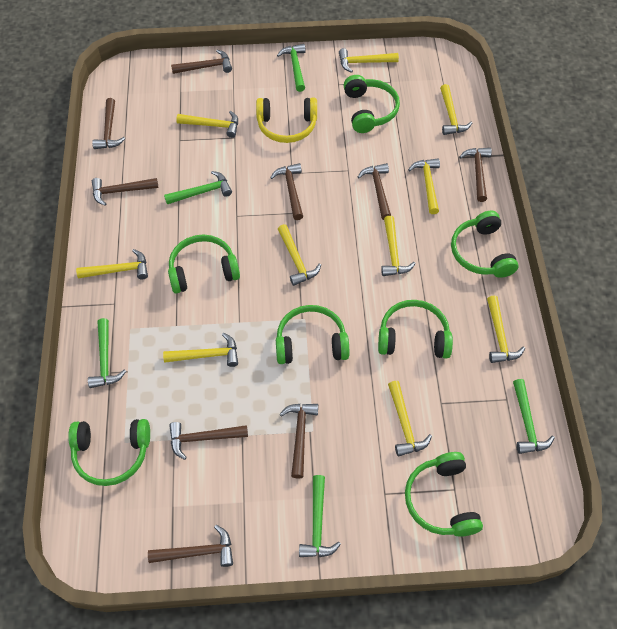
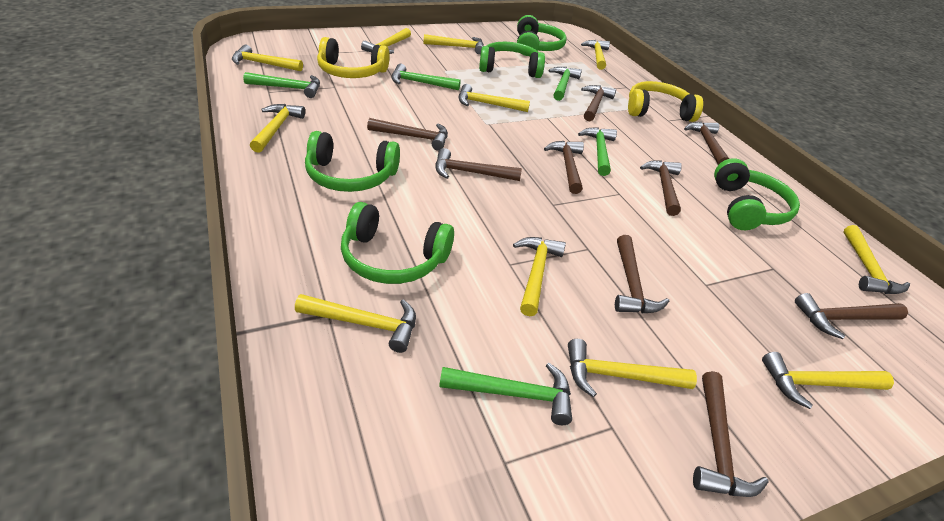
green headphones: [68,419,150,486] [168,235,240,294] [276,305,349,364] [344,75,400,133] [378,300,453,358] [405,452,483,537] [451,211,519,278] = 7 -> [305,131,400,192] [341,202,454,284] [479,42,545,78] [517,15,567,56] [714,158,800,230] = 5
yellow hammer: [76,249,148,279] [163,333,238,367] [176,111,238,138] [278,224,321,286] [339,48,399,73] [381,216,416,276] [388,381,432,456] [408,158,440,214] [440,84,472,135] [487,296,525,363] = 10 -> [232,45,303,71] [250,104,305,153] [295,294,416,353] [361,28,411,54] [424,34,484,54] [459,84,530,112] [513,237,566,316] [568,339,697,397] [581,40,610,70] [762,352,894,409] [843,225,910,294] = 11
yellow headphones: [256,98,317,143] = 1 -> [317,37,390,78] [628,81,703,122] = 2

